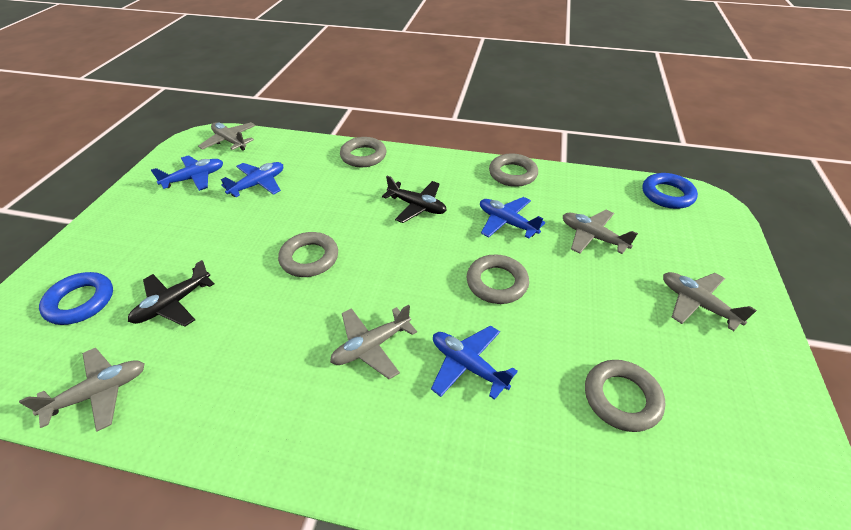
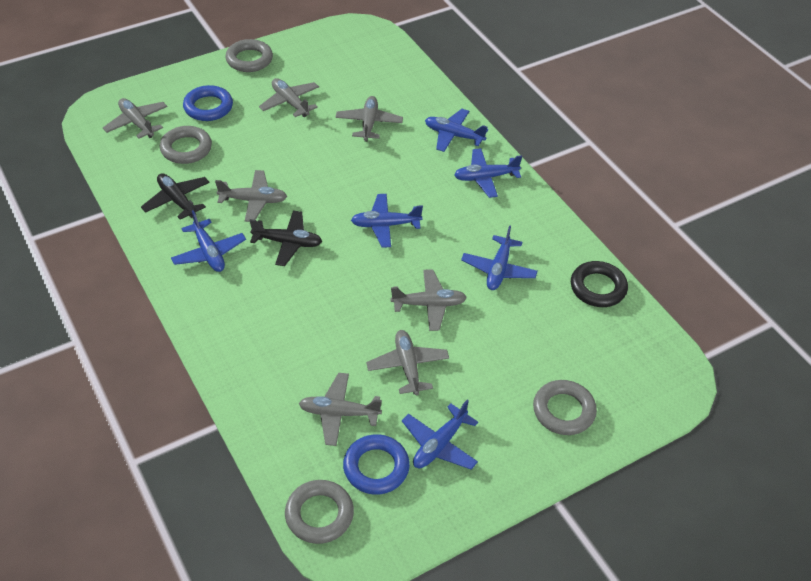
black ring: none = 0 -> [571,261,628,307] = 1
blue plane: [151,155,223,191] [221,162,283,197] [431,325,518,400] [480,197,546,239] = 4 -> [171,210,246,272] [351,194,423,248] [402,400,478,470] [425,109,488,152] [454,148,522,198] [461,225,538,290] = 6
grey plane: [19,348,145,432] [198,122,256,151] [330,305,417,380] [563,210,638,254] [663,272,757,331] = 5 -> [103,98,167,138] [215,170,287,222] [259,78,319,117] [299,373,382,446] [336,96,403,142] [366,330,449,395] [391,269,467,331] = 7
grey ring: [278,232,338,277] [340,137,386,167] [467,254,529,304] [489,154,538,187] [585,360,666,432] = 5 -> [160,126,212,164] [226,39,273,72] [285,480,354,544] [533,380,597,435] = 4

